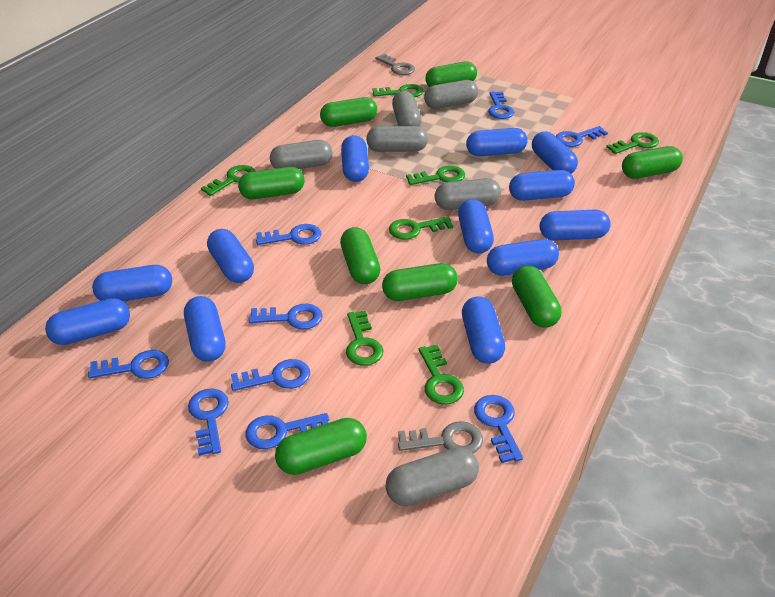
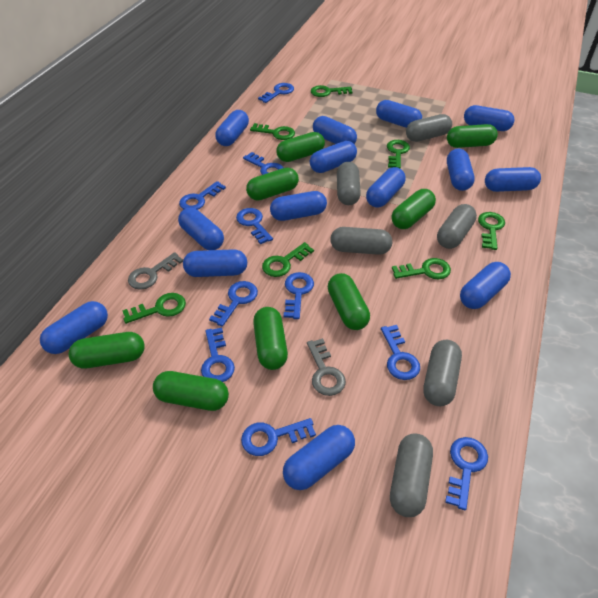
blue capsule: [45,298,130,345] [92,265,172,301] [184,296,226,362] [207,229,254,283] [341,135,369,182] [458,199,494,253] [462,296,505,364] [466,128,527,156] [487,239,559,276] [509,170,575,201] [532,131,578,174] [540,210,611,241] = 12 -> [40,301,108,354] [178,208,224,250] [183,249,247,277] [215,110,249,146] [270,191,327,221] [283,425,355,490] [310,141,357,173] [313,116,357,144] [366,167,405,207] [376,100,422,128] [447,148,475,191] [460,262,511,309] [464,105,515,131] [485,167,541,192] = 14
blue key: [88,350,169,379] [188,388,229,456] [231,359,310,391] [246,413,329,449] [248,304,323,329] [256,224,321,245] [474,395,523,463] [488,91,514,119] [556,126,608,147] = 9 -> [179,181,226,210] [201,327,235,382] [209,281,258,327] [236,208,273,244] [241,418,316,456] [243,152,284,175] [258,83,294,103] [284,272,314,319] [381,325,420,380] [445,437,488,510] = 10

